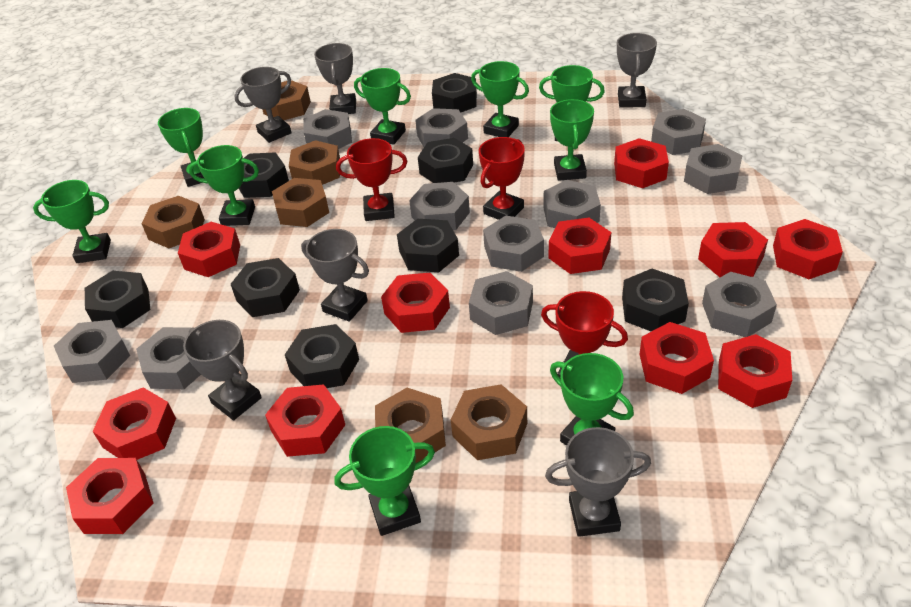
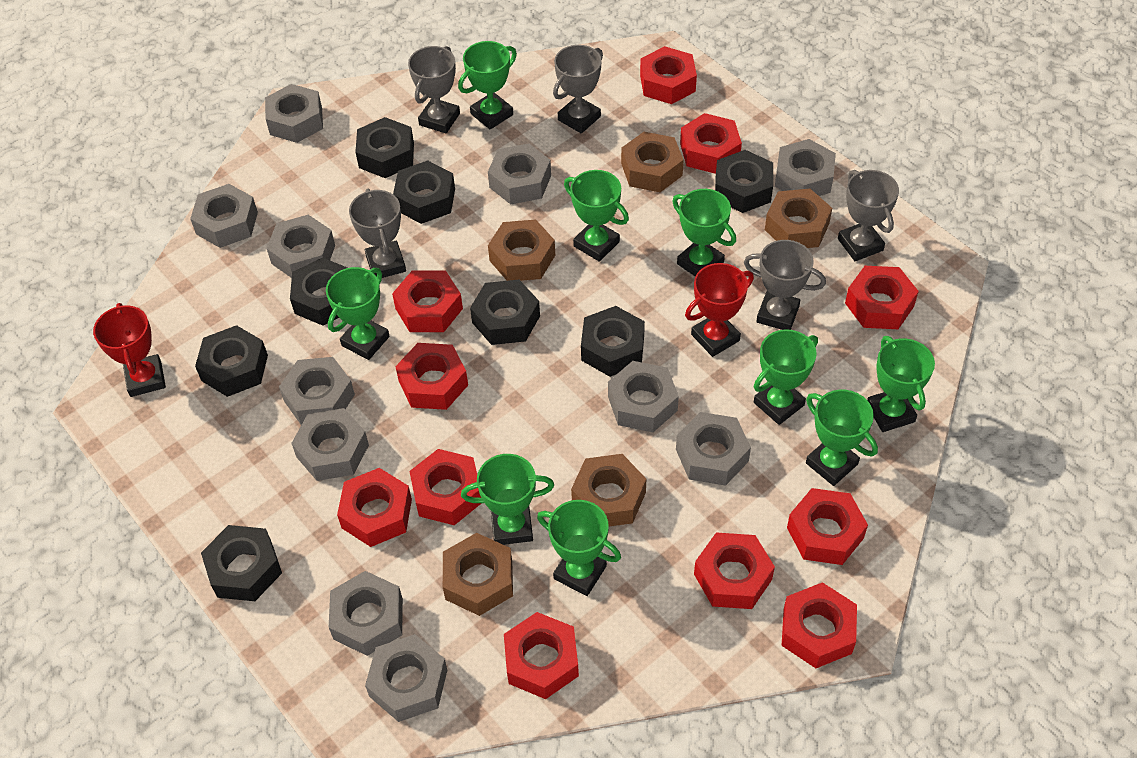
brown nut: [141,196,205,248] [262,80,311,120] [272,178,329,227] [289,140,341,185] [375,388,446,463] [451,384,527,460] = 6 -> [443,533,513,616] [488,219,555,281] [571,454,646,526] [621,132,683,192] [765,189,832,248] = 5
grey trophy: [183,320,262,420] [234,67,292,143] [301,229,369,322] [314,43,356,114] [545,427,651,537] [617,33,657,108] = 6 -> [349,189,406,278] [408,46,460,133] [553,45,603,134] [744,240,826,330] [838,170,899,261] = 5
red trophy: [336,138,407,221] [479,137,525,220] [541,291,628,377] = 3 -> [93,303,166,397] [685,263,754,357] = 2

